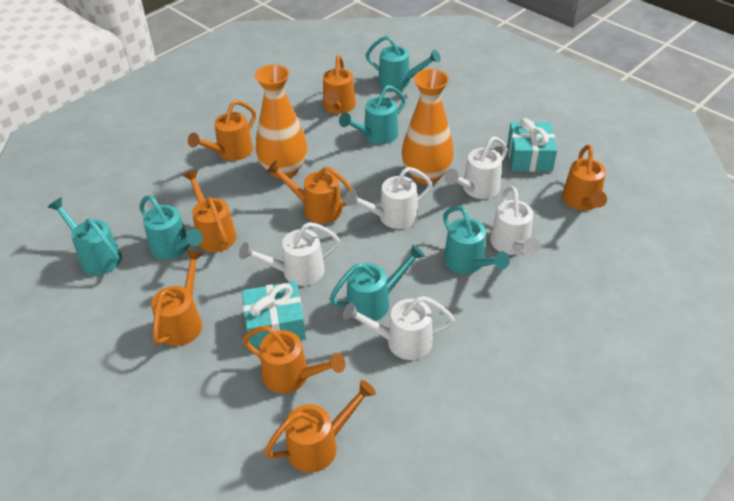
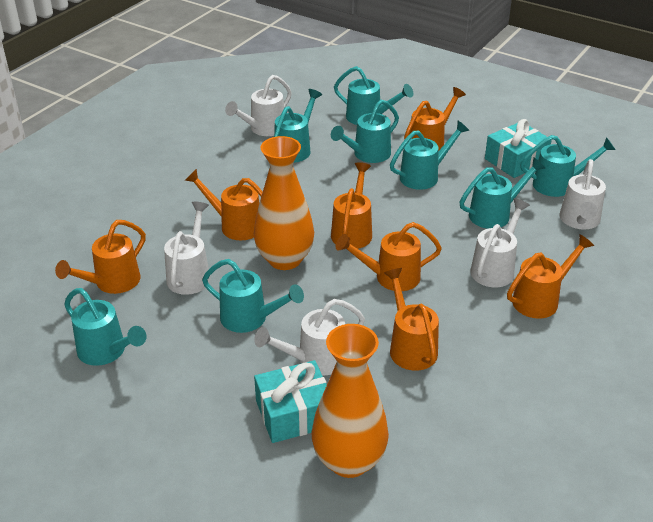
orange watering can: [151,250,203,346] [183,170,236,252] [188,100,256,161] [243,326,346,394] [264,380,376,473] [267,160,353,224] [323,55,356,114] [562,145,607,211] = 8 -> [55,220,146,294] [185,169,263,240] [331,162,372,249] [336,222,442,291] [384,268,439,371] [404,87,466,151] [507,234,594,319] = 7
turquoise watering can: [48,198,122,275] [139,195,203,260] [329,244,425,321] [339,85,406,144] [366,36,441,90] [443,206,510,274] = 6 -> [64,288,146,366] [202,259,304,333] [274,89,322,163] [331,100,399,163] [334,66,413,125] [390,121,469,190] [459,157,545,229] [520,135,616,197] = 8

